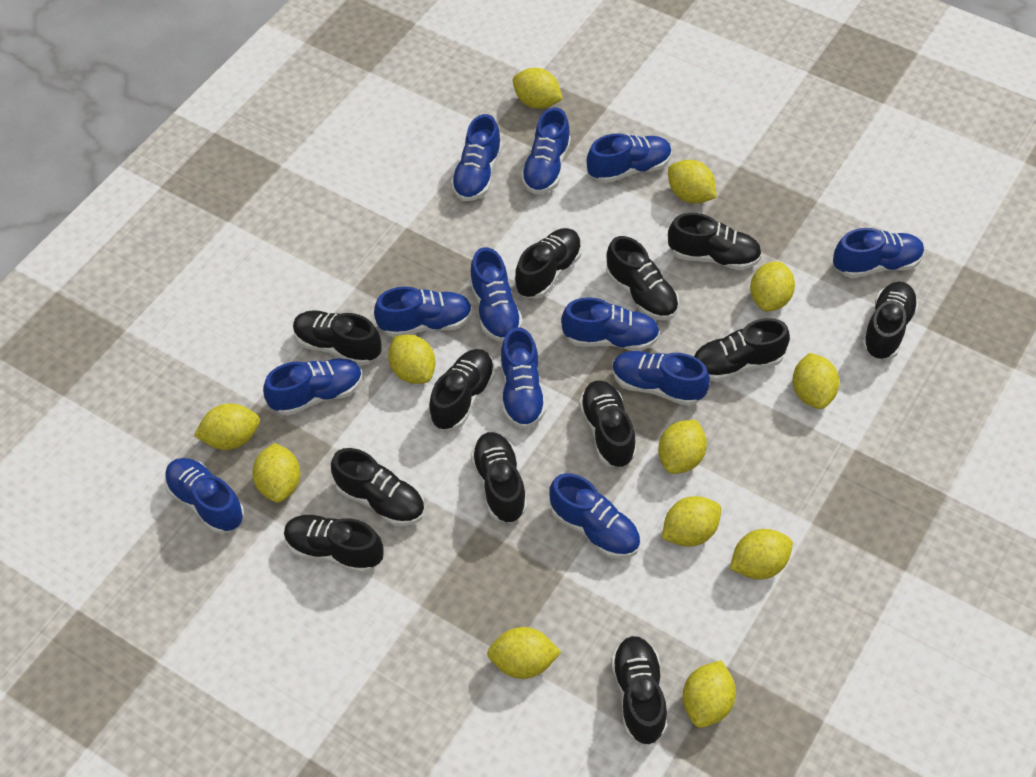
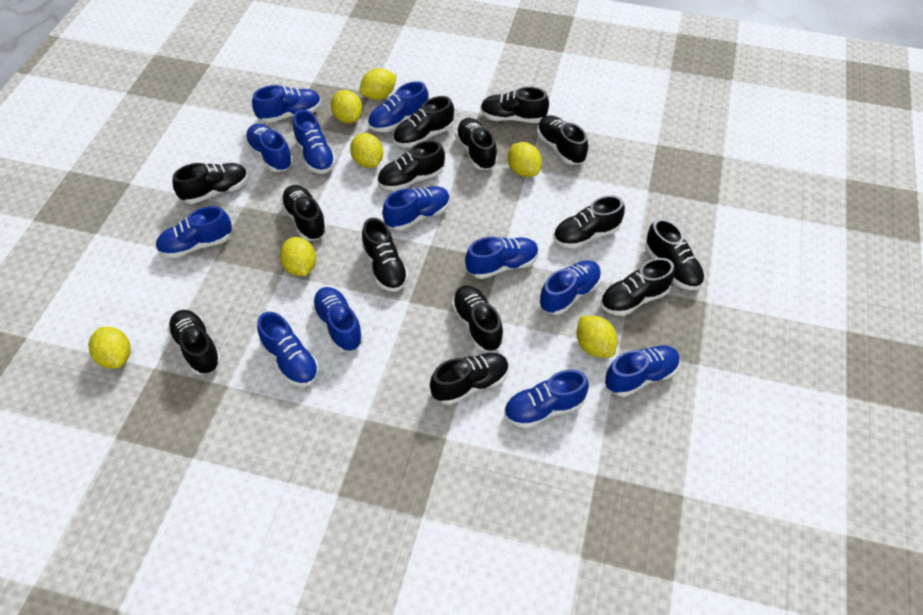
black shoe: [284,515,384,574] [293,310,382,366] [331,448,425,526] [429,349,495,430] [471,432,527,523] [515,228,582,299] [579,380,636,468] [606,236,679,321] [611,636,667,744] [668,213,762,270] [694,318,790,382] [862,282,919,360] = 12 -> [167,310,221,375] [172,163,248,204] [281,185,327,240] [362,218,409,292] [378,140,445,191] [393,96,454,148] [430,353,509,405] [452,285,504,351] [455,118,498,170] [480,87,549,123] [537,115,588,165] [553,195,625,249] [600,258,675,316] [645,219,705,290] = 14
yellow lemon: [194,403,260,450] [252,443,300,503] [388,335,436,384] [487,627,561,679] [513,68,563,109] [658,420,707,474] [662,496,721,547] [668,160,717,204] [683,660,736,728] [730,529,793,580] [750,261,795,311] [793,353,839,409] = 12 -> [88,327,131,369] [280,237,316,276] [331,90,363,123] [350,133,383,168] [359,68,397,100] [508,142,542,177] [576,316,617,358] = 7

